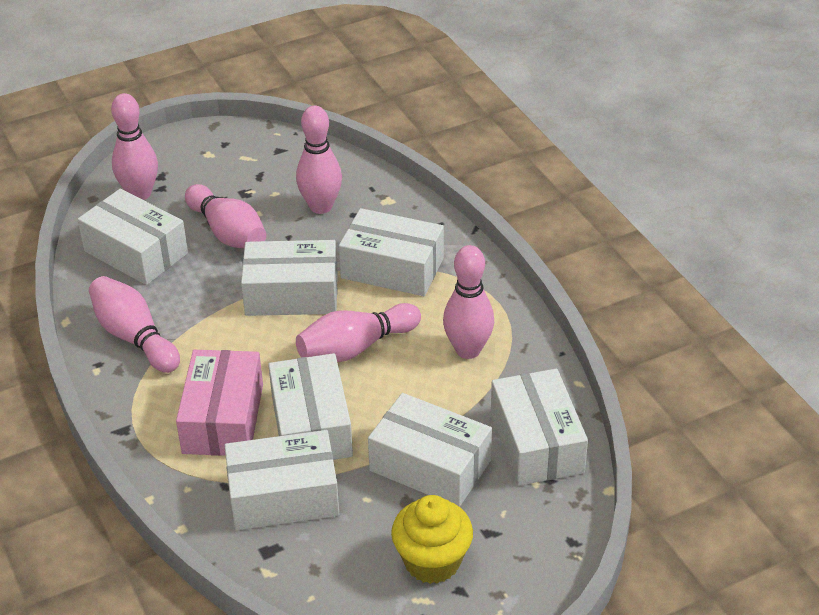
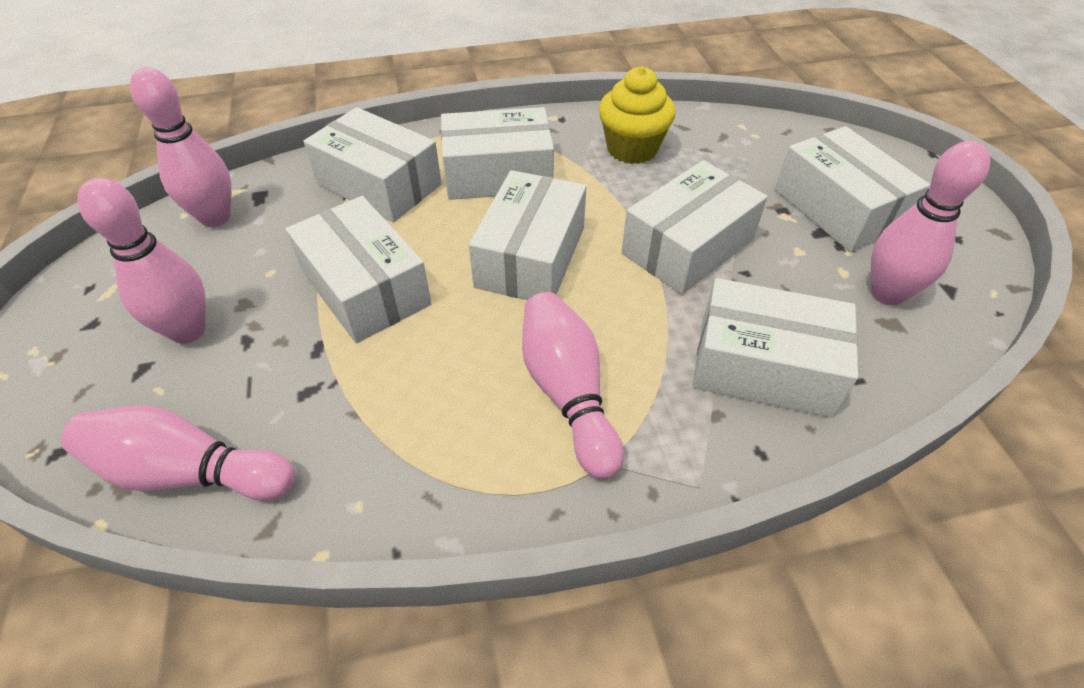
pink bowling pin: [89,276,180,373] [111,93,158,200] [185,184,266,248] [296,105,342,214] [296,303,421,362] [443,245,494,359] = 6 -> [61,405,295,501] [77,178,206,344] [130,67,231,227] [522,292,624,479] [871,141,990,305] = 5
pink box: [176,350,263,456] = 1 -> none = 0

